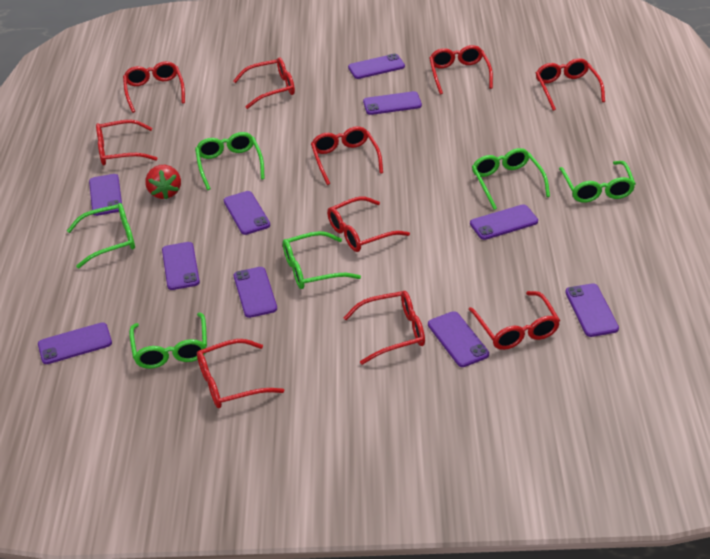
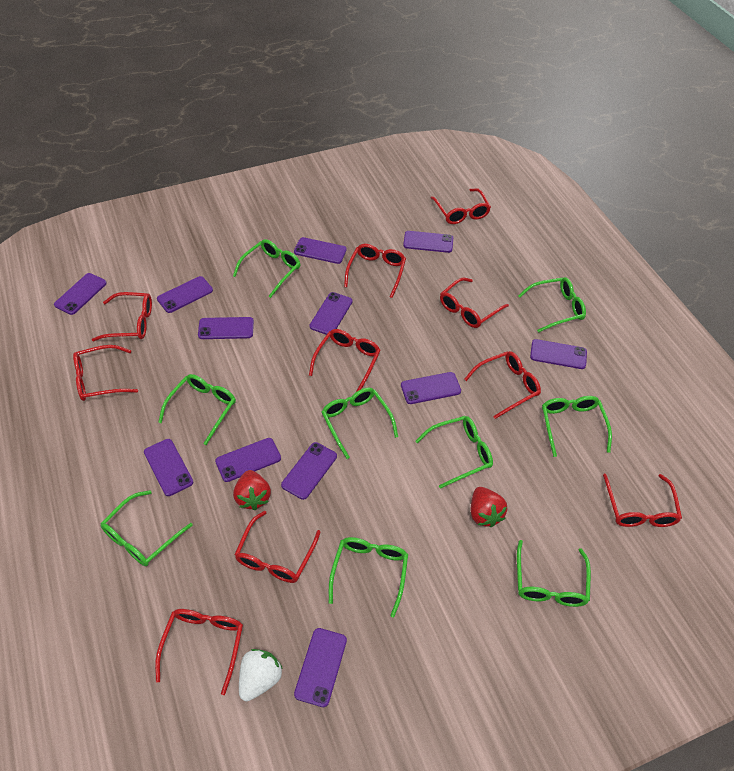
green glasses: [67,203,135,268] [129,313,207,369] [195,132,265,190] [283,231,361,289] [472,148,550,210] [559,161,636,203] = 6 -> [100,490,193,566] [158,374,236,445] [233,239,301,298] [322,388,398,459] [329,537,408,618] [415,416,493,489] [517,540,591,607] [518,277,586,333] [542,396,612,457] = 9
purple phone: [38,322,112,364] [89,174,122,216] [162,242,200,290] [224,191,270,235] [234,267,277,318] [348,54,405,79] [363,91,422,115] [428,311,489,367] [470,204,538,240] [565,283,619,337] = 10 -> [54,273,107,315] [144,439,193,496] [157,276,213,313] [198,317,254,339] [215,438,281,482] [281,442,337,500] [294,237,347,264] [294,628,347,707] [309,292,353,335] [401,372,461,404] [403,231,453,253] [530,339,587,369] = 12
red strawberry: [145,165,181,200] = 1 -> [233,470,271,510] [471,487,507,527] = 2
white strawberry: none = 0 -> [239,649,283,701] = 1

